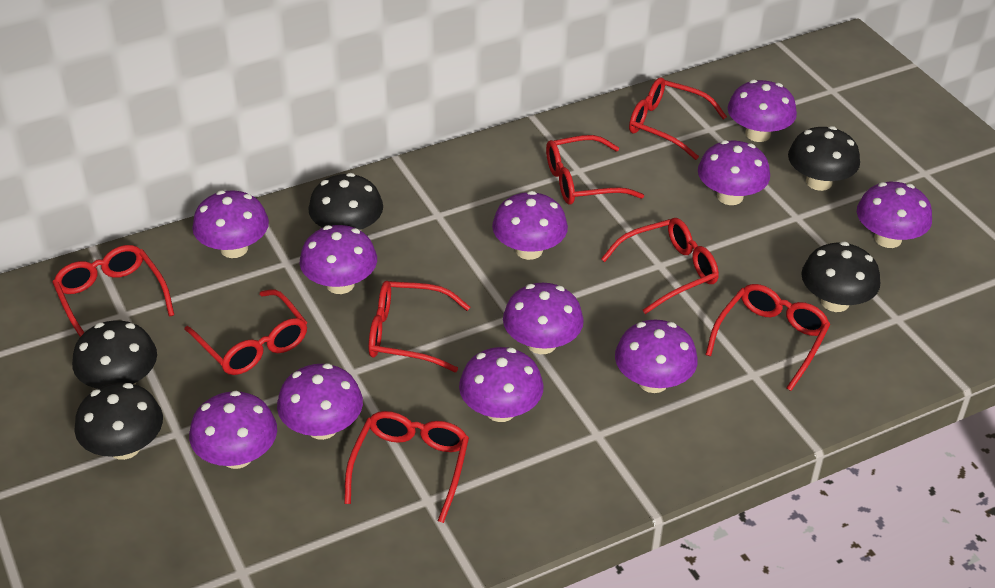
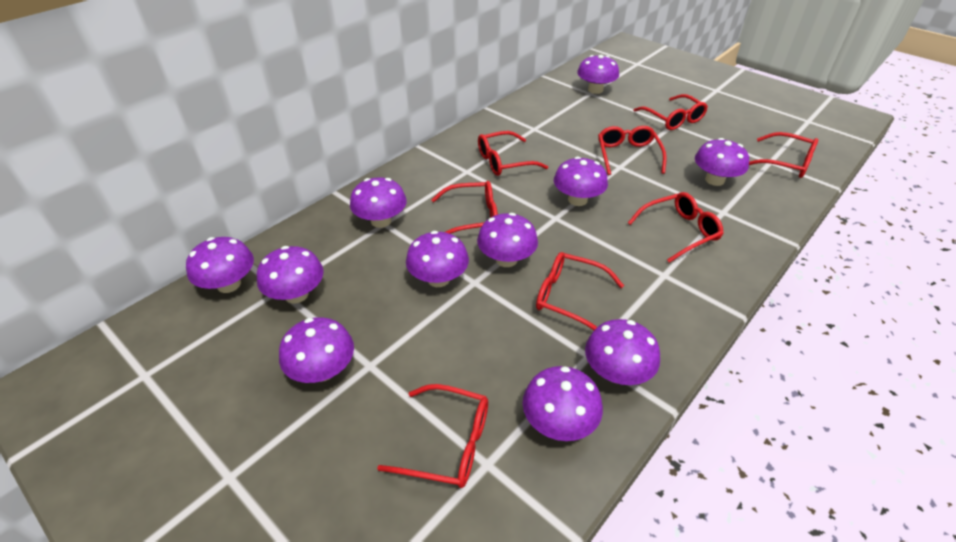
black mushroom: [72,320,157,389] [74,383,163,460] [308,173,383,231] [788,126,860,191] [801,242,881,312] = 5 -> none = 0

